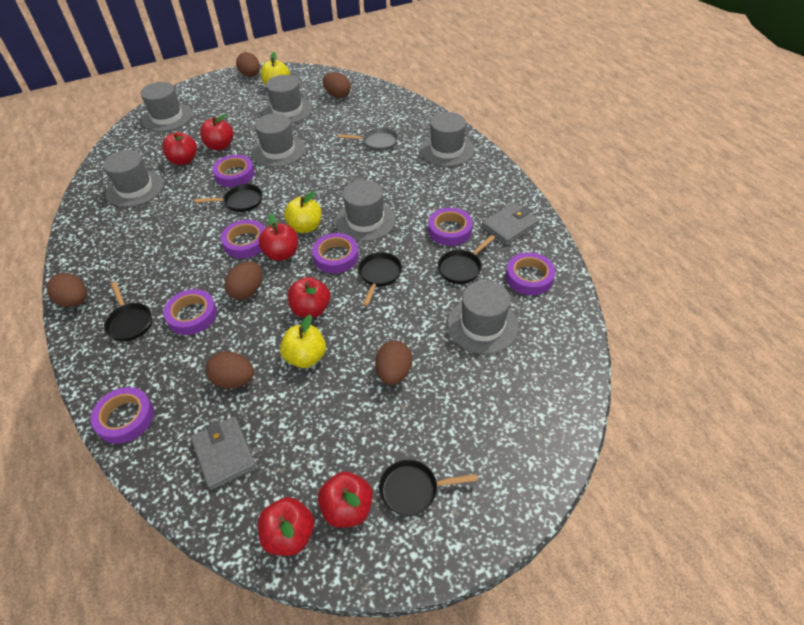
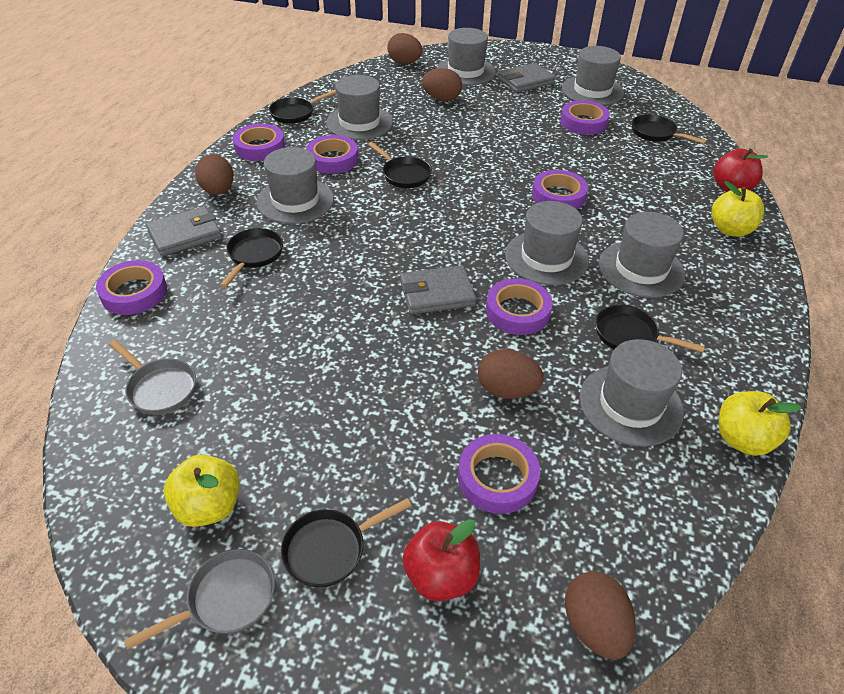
black pan: [104,282,152,341] [195,184,262,212] [358,252,402,306] [379,459,478,516] [438,235,495,284] = 5 -> [220,228,283,288] [269,90,336,124] [281,498,412,588] [368,142,432,188] [595,305,705,352] [632,114,707,144] = 6
brown egg: [47,273,87,307] [206,351,254,388] [224,262,262,300] [236,52,260,77] [323,72,351,98] [375,341,412,385] = 6 -> [195,154,234,195] [387,33,423,64] [422,68,462,101] [478,349,544,399] [565,571,636,660] = 5
grey pan: [338,127,398,151] = 1 -> [109,340,196,415] [124,549,275,650] = 2
grey wallet: [191,416,257,490] [482,203,539,245] = 2 -> [146,206,222,256] [400,265,476,314] [498,63,555,93] = 3
red apple: [162,132,197,165] [200,114,233,150] [258,497,314,556] [259,213,298,261] [288,277,330,318] [318,472,373,528] = 6 -> [403,519,480,601] [713,148,768,192] = 2

